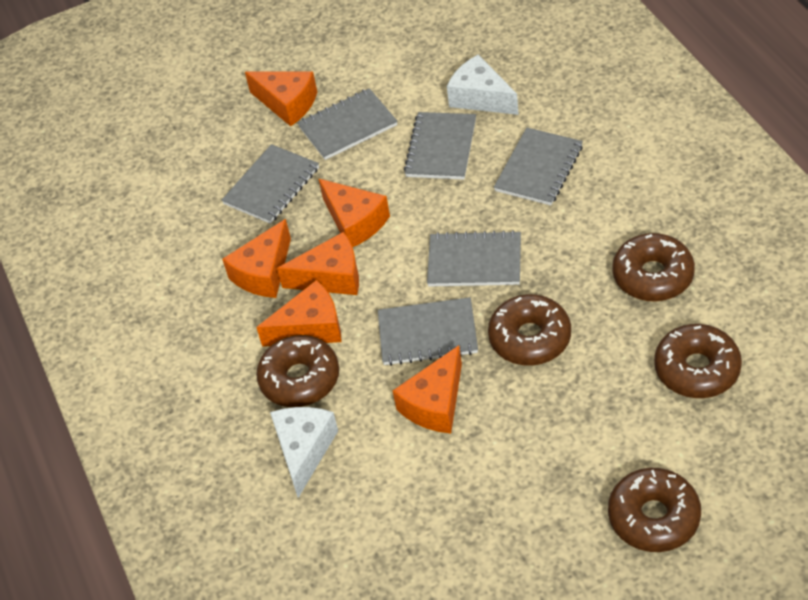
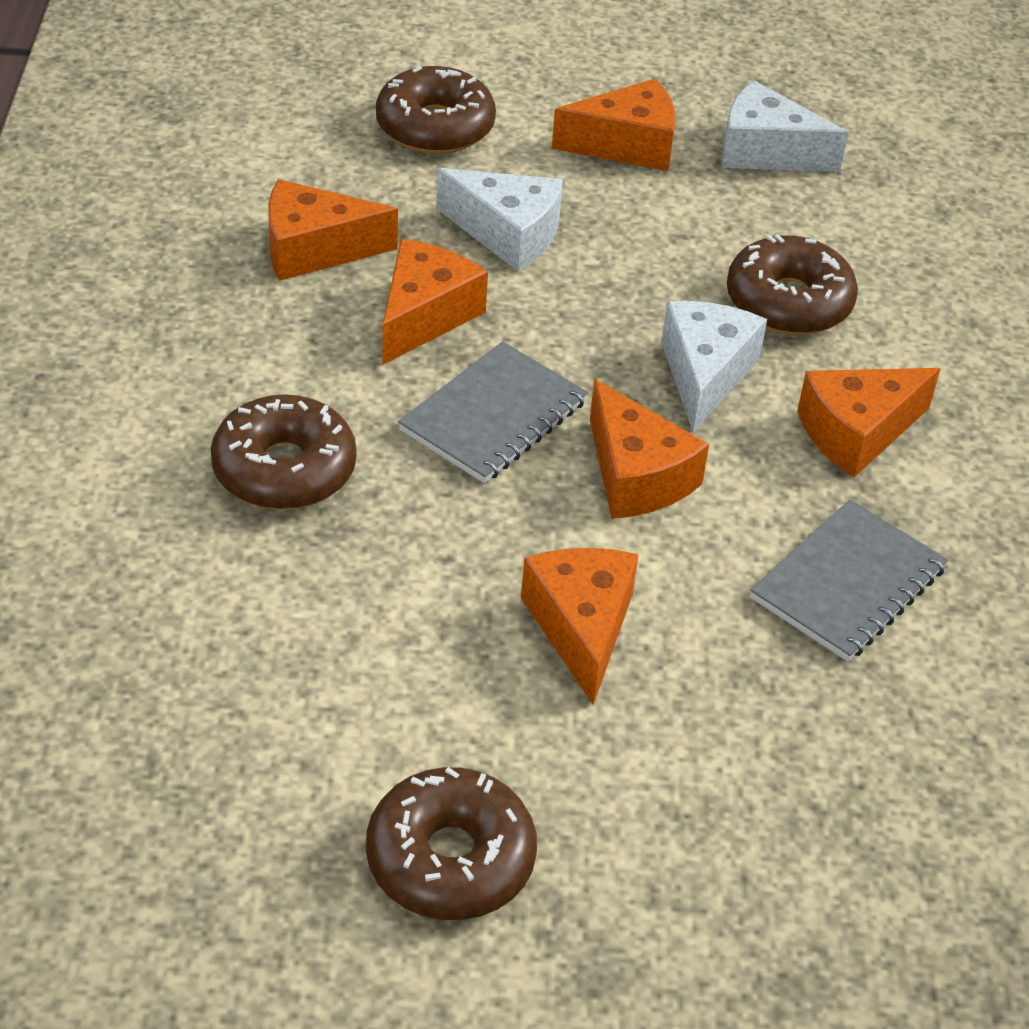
brown donut: [256,335,339,407] [488,294,571,366] [608,468,701,552] [612,233,695,301] [654,324,742,398] = 5 -> [211,394,357,510] [366,767,537,920] [376,66,496,154] [727,234,858,335] = 4
grey notebook: [222,144,319,224] [297,88,398,160] [378,297,478,366] [404,112,476,180] [427,230,521,286] [494,127,583,205] = 6 -> [398,341,588,483] [750,499,948,661] = 2
white cheese: [270,407,338,498] [447,54,519,115] = 2 -> [436,168,563,271] [661,301,767,432] [722,81,848,172] = 3

